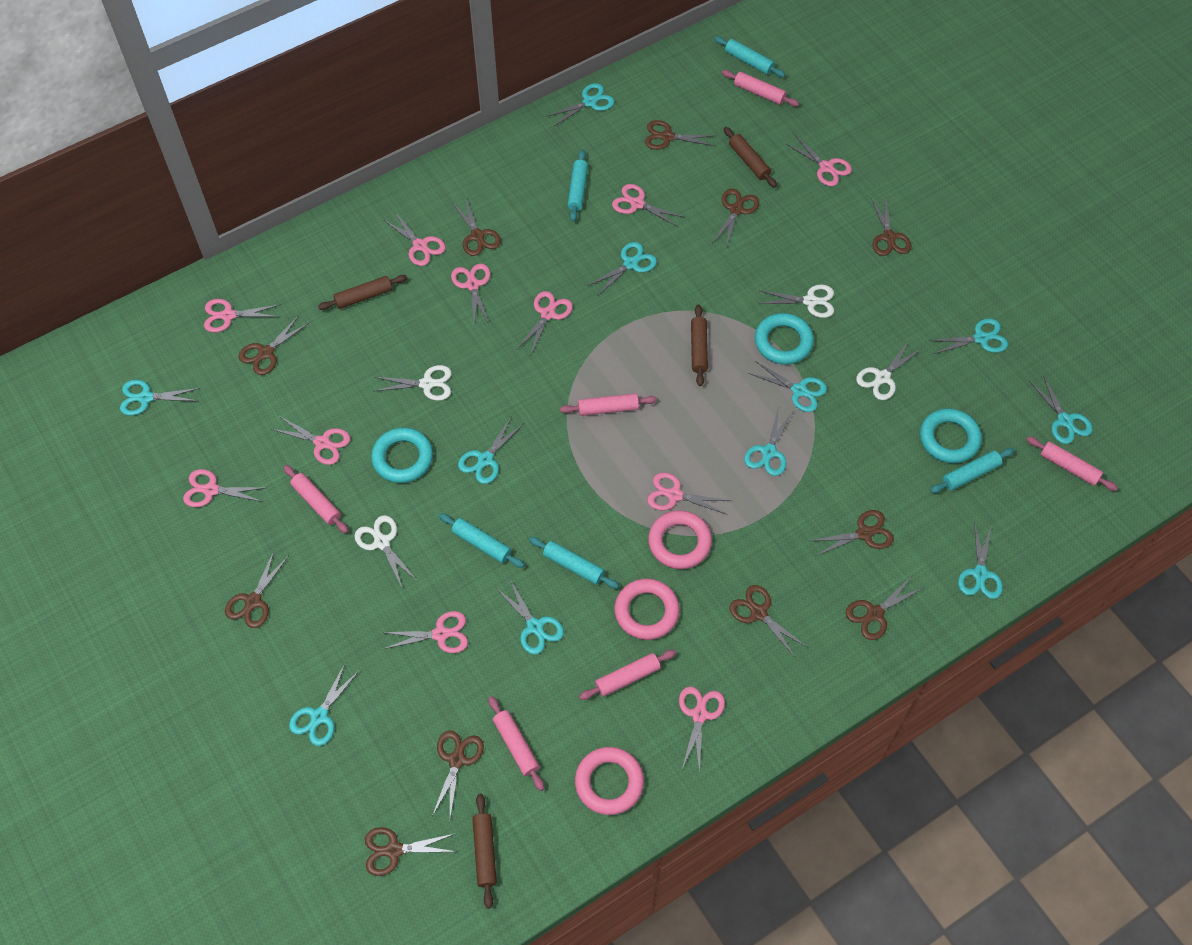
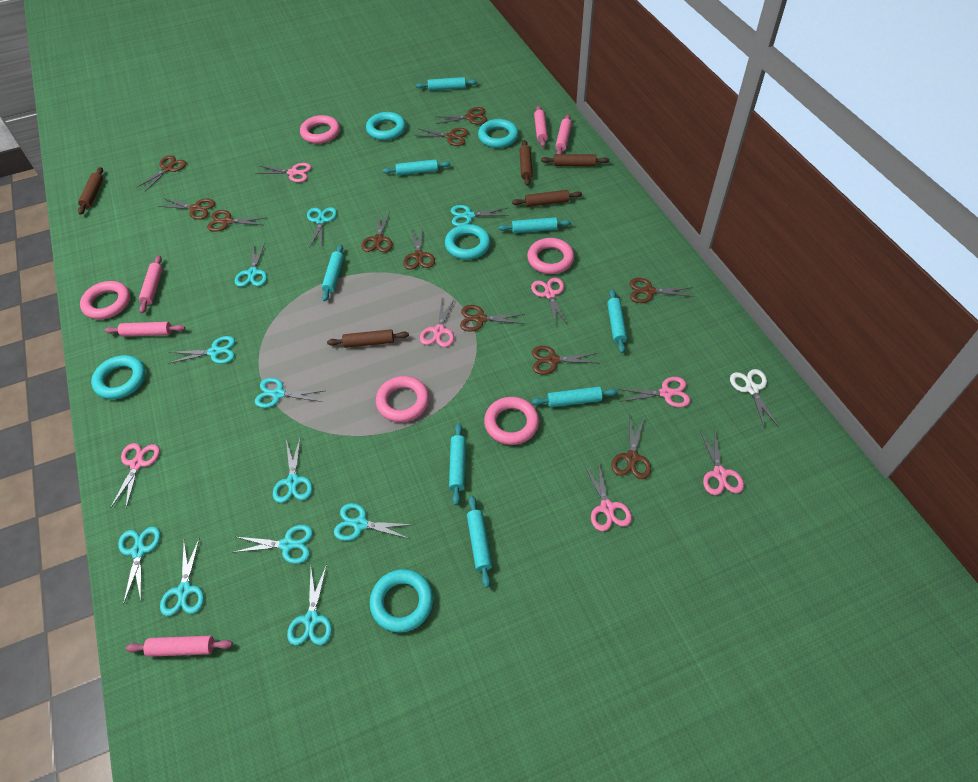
brown rolling pin: [318,275,407,310] [472,794,497,909] [691,304,708,386] [724,127,777,188] = 4 -> [78,167,103,215] [327,329,409,348] [512,190,582,207] [520,140,533,186] [541,154,609,166] = 5
pink ring: [575,747,644,815] [614,578,680,640] [648,510,712,569] = 3 -> [80,281,130,319] [300,115,340,144] [376,376,429,422] [484,397,539,445] [527,238,574,274] = 5
pink rolling pin: [283,465,348,533] [488,696,544,791] [560,393,657,416] [579,650,676,700] [722,70,799,107] [1026,436,1118,491] = 6 -> [105,322,185,337] [126,636,233,657] [139,255,163,313] [534,105,548,147] [555,114,572,154] = 5
pink scissors: [183,469,267,507] [204,299,281,332] [271,416,350,465] [381,611,468,653] [384,211,446,266] [451,263,490,325] [517,291,573,354] [612,184,684,227] [647,472,731,515] [679,687,725,774] [785,135,852,186] = 11 -> [111,443,160,508] [255,163,311,182] [420,298,455,347] [531,278,568,325] [584,460,632,531] [618,377,690,407] [700,431,744,495] = 7
turquoise ring: [371,428,433,483] [755,313,814,365] [920,408,982,463] = 3 -> [91,355,146,399] [366,112,406,140] [370,569,433,632] [445,224,490,260] [478,119,518,148] = 5
turquoise rolling pin: [439,513,524,568] [529,537,619,589] [568,150,588,222] [714,36,786,77] [930,448,1015,493] = 5 -> [322,244,344,301] [383,159,451,175] [416,77,477,91] [449,423,466,505] [467,496,492,588] [498,217,571,233] [532,387,618,407] [607,289,627,353] = 8
white scissors: [355,515,416,587] [374,365,452,401] [759,284,834,318] [856,341,921,400] = 4 -> [730,369,779,429] = 1

